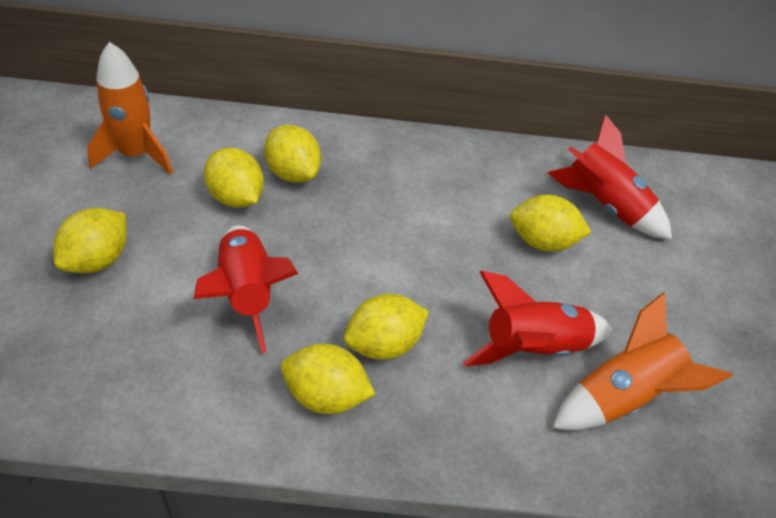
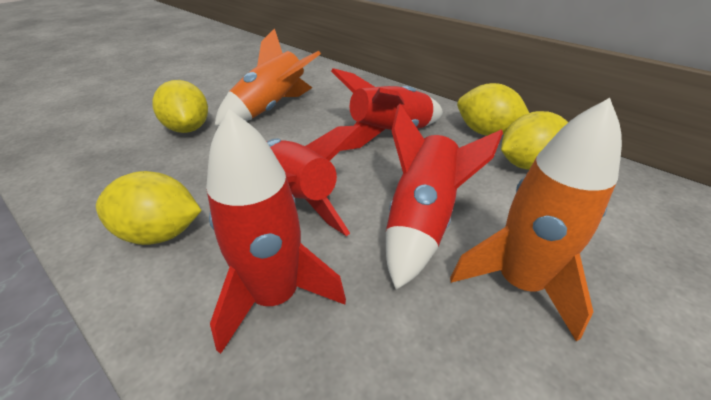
red rocket: [194,225,298,353] [463,271,612,366] [548,114,672,240] = 3 -> [206,109,346,354] [266,125,363,236] [331,68,443,151] [386,104,503,290] = 4
yellow lemon: [53,208,127,273] [204,148,264,208] [264,125,321,183] [281,344,375,414] [344,294,429,360] [510,195,592,252] = 6 -> [96,171,202,245] [152,80,208,133] [457,83,529,136] [501,111,568,170] = 4

